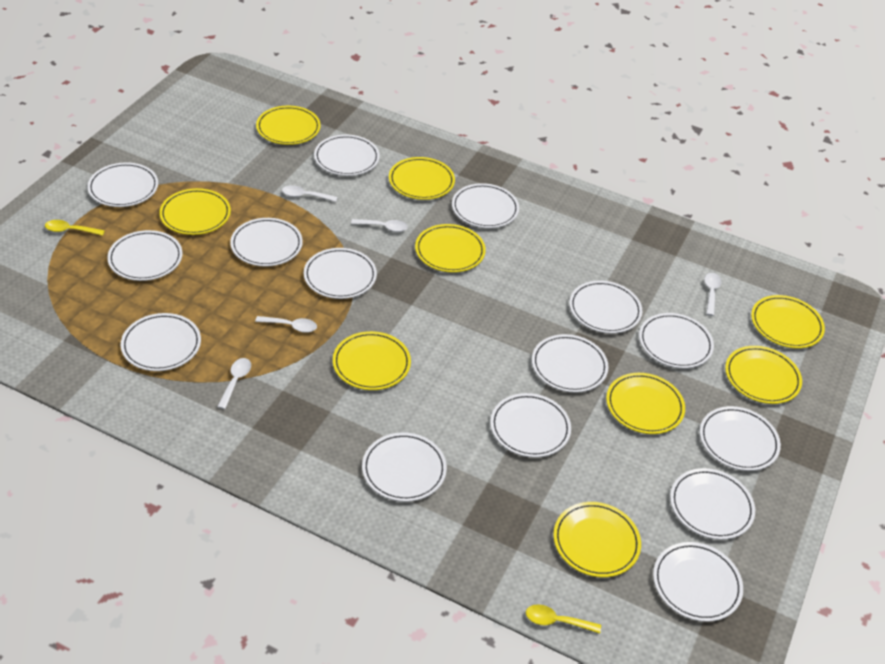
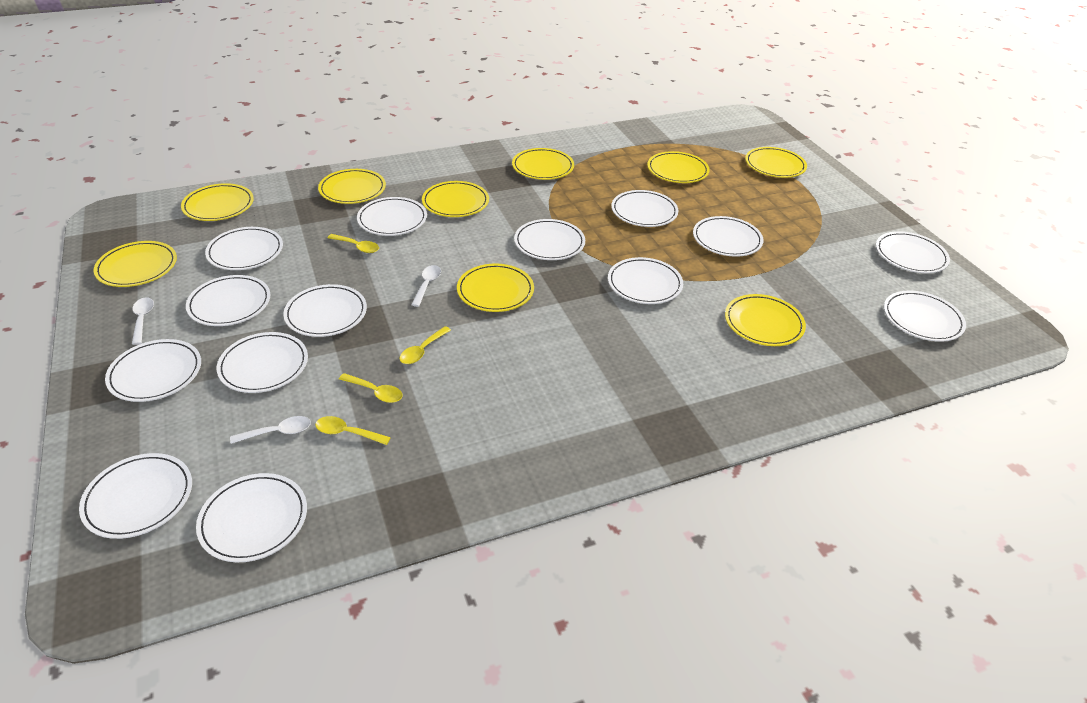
white plate: [87,162,158,207] [107,230,183,281] [121,313,201,371] [230,218,303,267] [304,248,377,299] [314,135,380,176] [362,432,447,502] [452,183,519,228] [490,393,571,458] [532,334,609,393] [569,281,642,333] [639,313,714,368] [653,542,743,622] [670,468,755,540] [700,406,781,471] = 15 -> [79,453,192,539] [105,339,201,402] [186,275,270,326] [196,473,307,562] [205,227,283,270] [217,332,308,393] [283,284,367,337] [357,197,427,236] [514,219,585,260] [608,257,683,304] [611,190,678,227] [693,216,763,257] [876,231,950,273] [884,290,966,342] = 14
white spoon: [217,358,251,409] [255,316,317,333] [282,185,337,202] [351,219,408,232] [704,273,722,316] = 5 -> [132,298,154,345] [230,416,311,444] [411,265,441,307] = 3
yellow spoon: [45,220,105,236] [526,604,601,634] = 2 -> [315,416,391,445] [328,234,379,253] [339,373,402,403] [400,326,451,364] = 4

